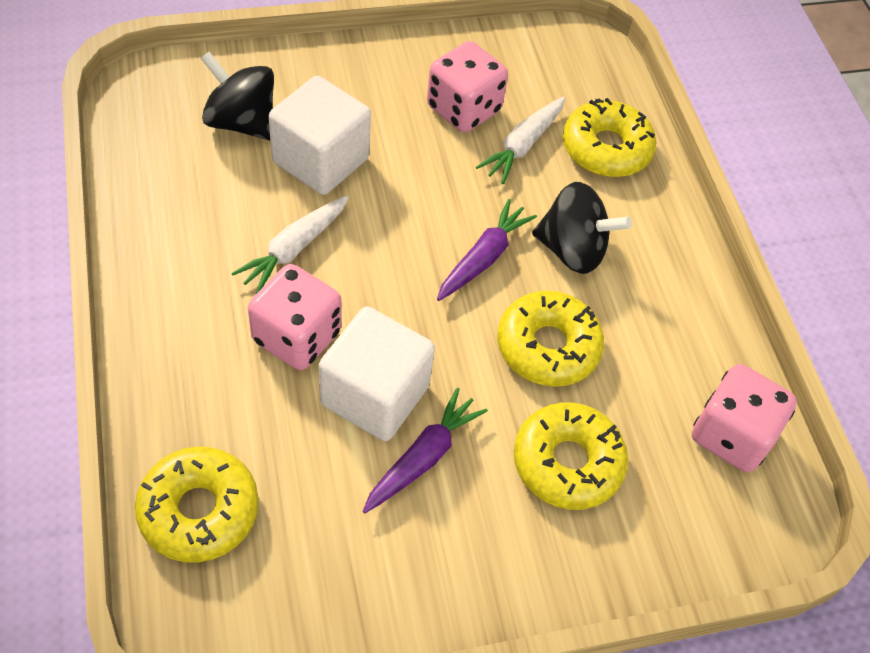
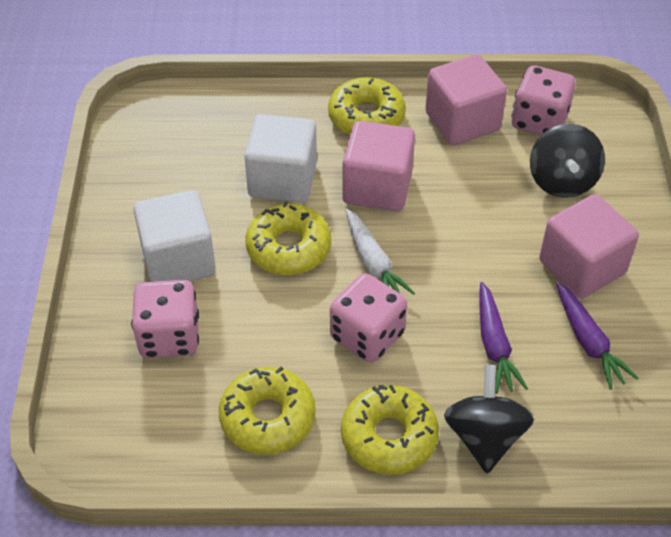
pink cube: none = 0 -> [342,121,415,211] [425,54,507,145] [539,194,639,299] = 3
white carrot: [231,195,349,294] [476,97,565,184] = 2 -> [346,209,415,295] = 1

